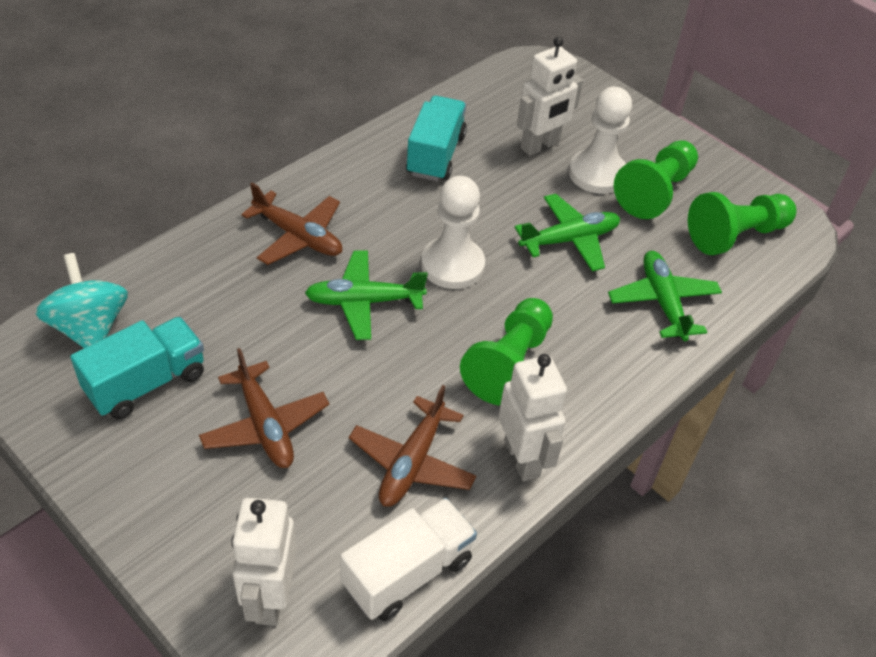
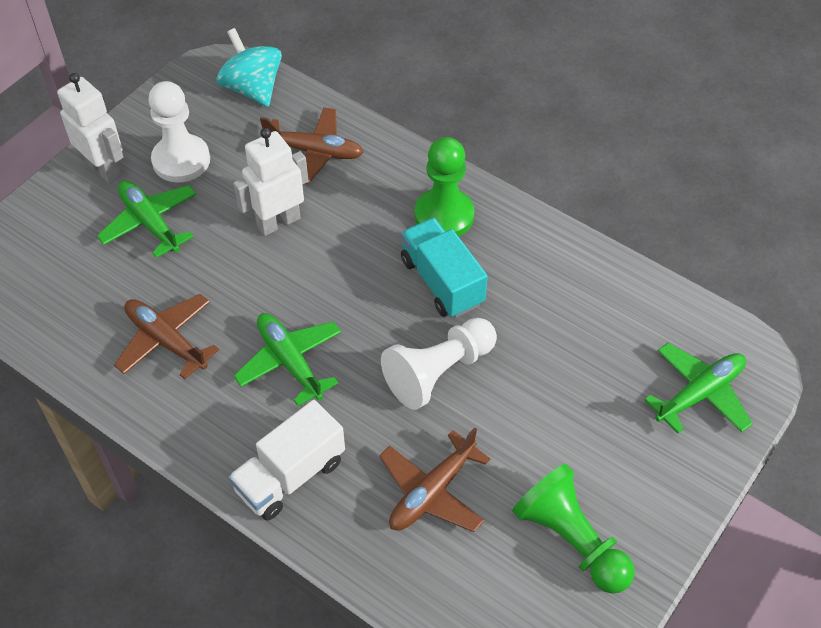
green pawn: [460,298,553,406] [614,140,698,219] [688,192,797,255] = 3 -> [415,137,475,237] [512,464,635,594] = 2
turquoise truck: [70,317,204,420] [406,96,467,181] = 2 -> [401,218,488,318] = 1
white robot: [231,498,297,626] [498,354,567,481] [517,36,583,156] = 3 -> [57,73,123,184] [233,128,308,236] = 2

